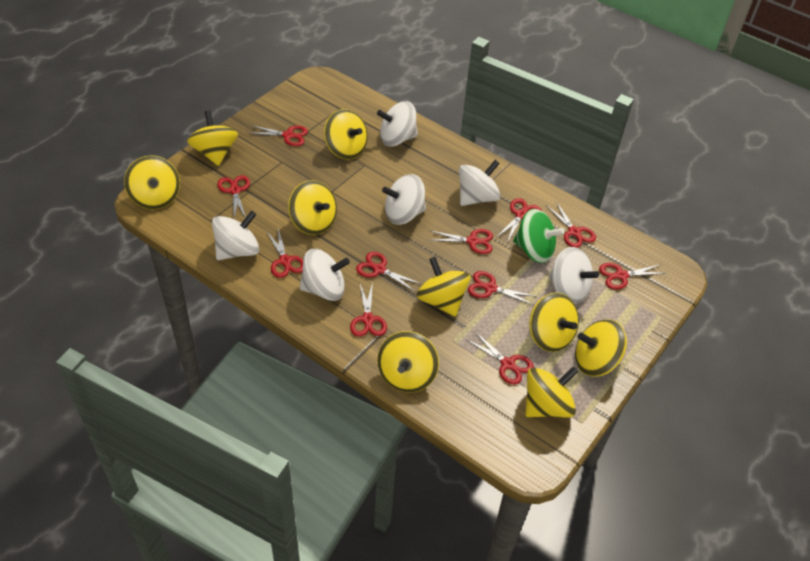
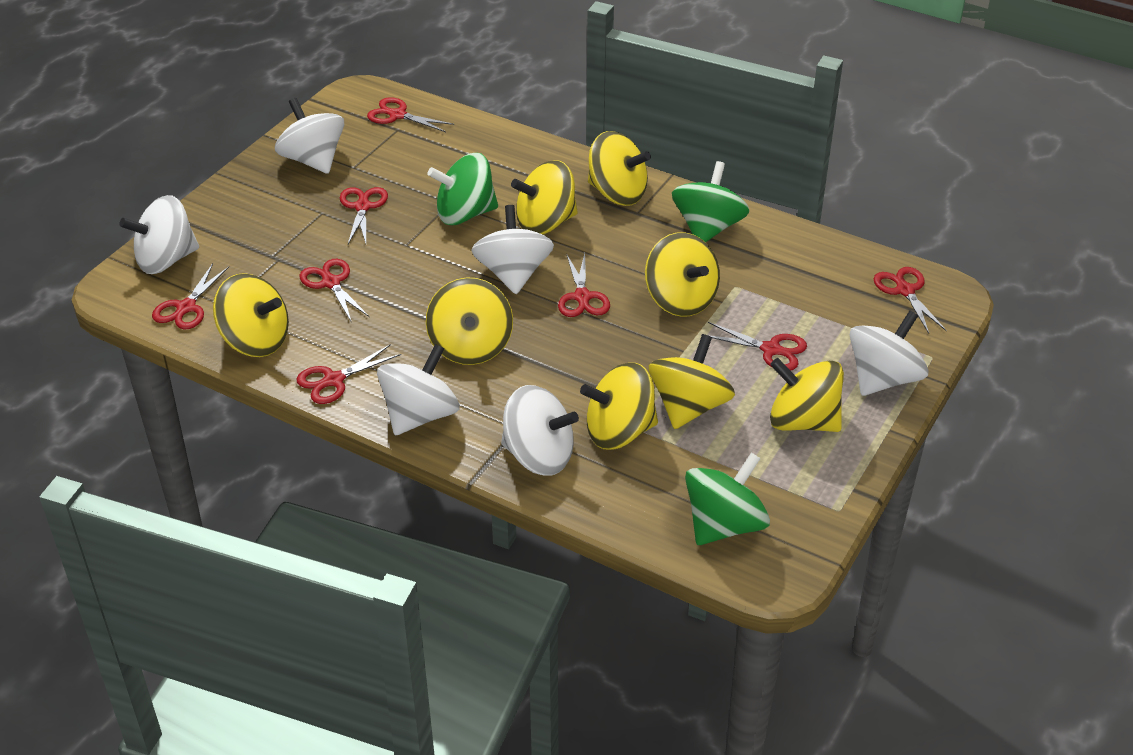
green spinning top: [513,209,565,263] = 1 -> [427,153,498,225] [672,161,749,242] [685,453,770,545] = 3
red scissors: [217,175,250,218] [249,125,308,146] [266,229,303,278] [350,282,387,337] [356,252,423,292] [428,229,493,254] [467,331,534,385] [468,271,537,305] [496,198,542,243] [546,202,596,248] [599,263,667,290] = 11 -> [152,263,229,329] [296,344,401,404] [299,259,369,323] [340,187,388,244] [367,97,454,132] [558,253,610,317] [701,322,807,371] [873,267,947,334] = 8
yellow spinning top: [124,155,180,209] [187,111,238,166] [288,180,337,235] [324,109,368,160] [377,331,439,393] [416,257,471,317] [525,367,578,418] [529,292,579,352] [575,319,627,377] = 9 -> [213,273,289,357] [426,277,513,365] [511,160,578,235] [580,363,658,450] [588,131,651,206] [645,232,720,317] [649,334,735,429] [770,358,844,432] = 8

